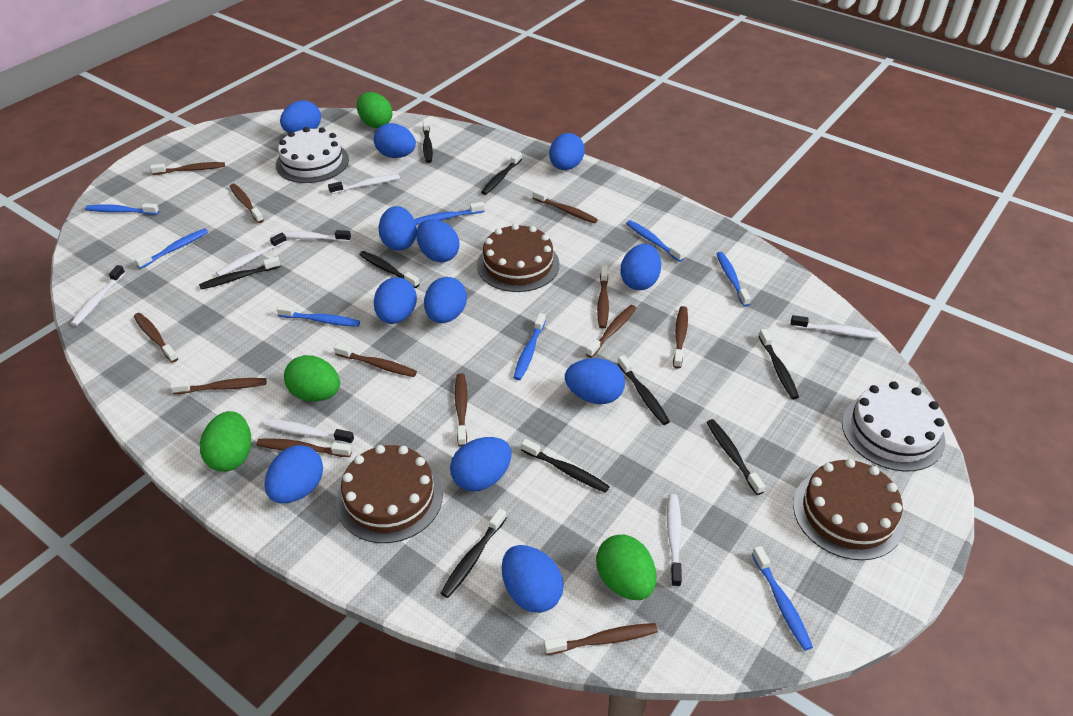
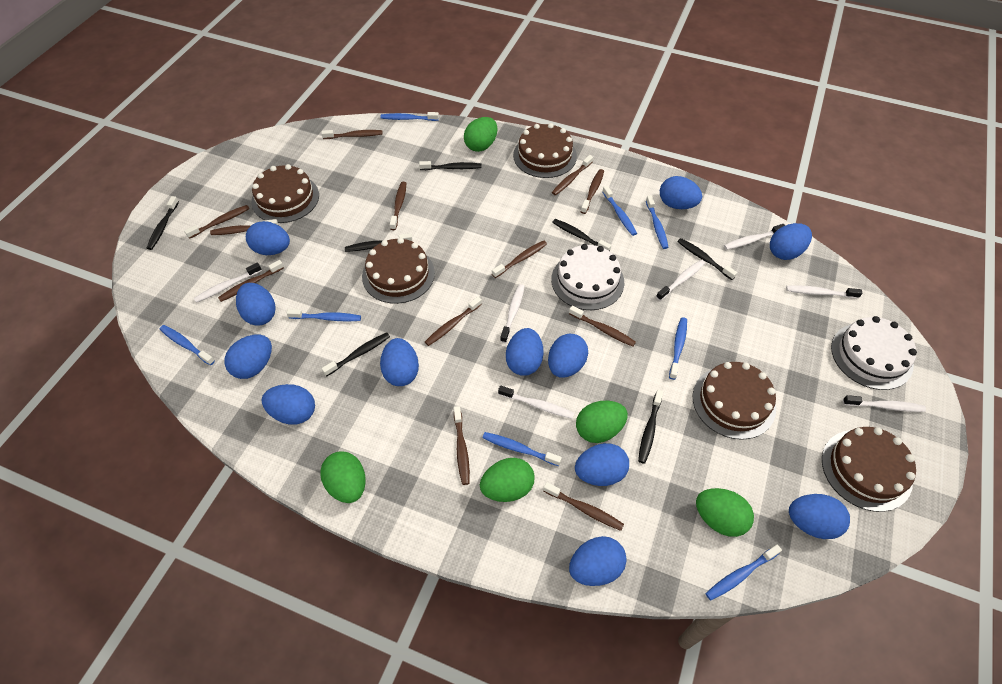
black toothbrush: [199,257,281,289] [359,251,420,288] [423,119,433,163] [441,508,507,598] [481,152,522,195] [521,439,610,493] [618,355,670,425] [706,419,765,495] [759,329,799,399] = 9 -> [147,196,179,250] [321,332,390,377] [345,233,412,252] [419,161,481,170] [552,219,611,251] [638,390,663,464] [677,238,737,280] = 7
brown cake: [336,445,443,543] [477,224,560,292] [793,459,904,560] = 3 -> [251,164,319,223] [362,238,435,304] [513,123,577,178] [693,362,776,440] [822,427,916,512] = 5
green egg: [200,411,251,472] [284,355,340,402] [357,92,393,128] [596,534,656,600] = 4 -> [320,452,366,503] [464,117,498,152] [480,458,535,502] [576,401,628,443] [696,488,754,537] = 5

